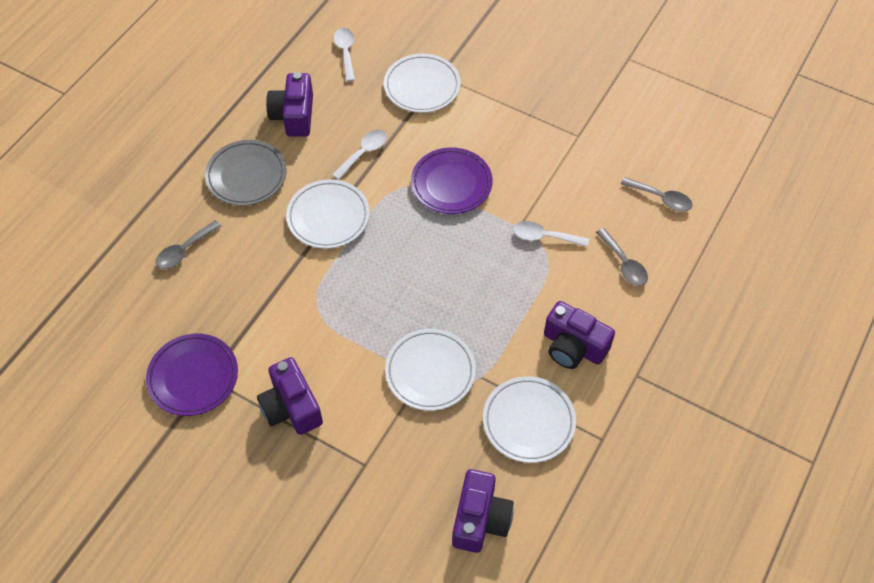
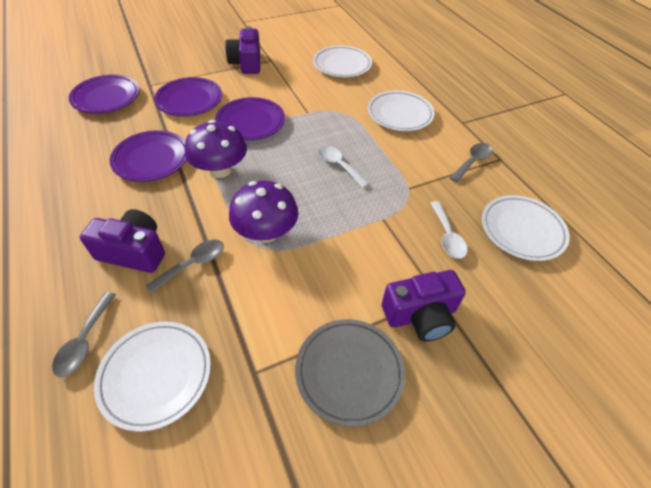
purple camera: [257,357,323,435] [266,72,313,137] [452,469,514,553] [544,301,615,369] = 4 -> [80,209,165,273] [225,26,260,74] [382,270,466,342] = 3
purple mushroom: none = 0 -> [185,120,247,178] [229,181,298,243] = 2
purple plate: [146,334,238,416] [411,147,493,214] = 2 -> [69,75,139,114] [110,130,187,182] [154,77,222,116] [215,97,285,140] = 4
white spoon: [332,129,387,180] [334,28,355,82] [513,221,589,247] = 3 -> [318,145,370,188] [430,201,467,259] = 2

